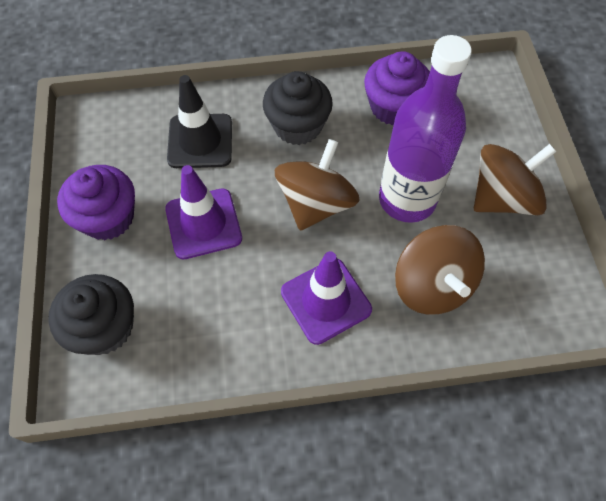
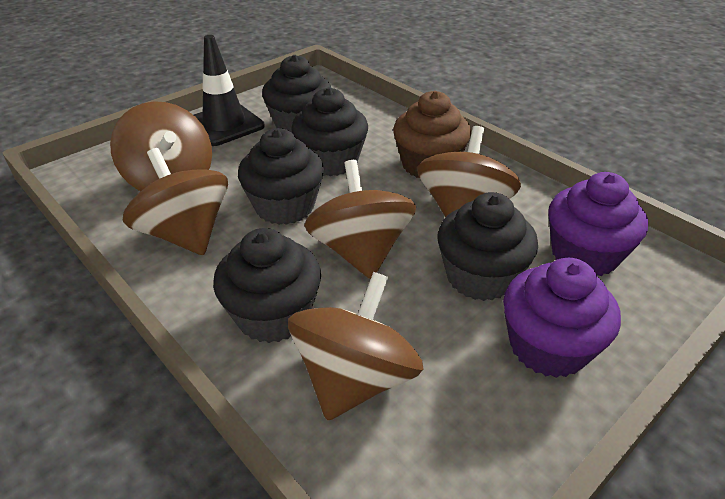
black cupcake: [48,274,134,355] [263,71,333,145] = 2 -> [213,228,321,343] [238,128,324,225] [262,55,331,133] [291,88,368,176] [437,192,538,301] = 5
brown cupcake: none = 0 -> [393,91,471,178] = 1
brown spinning top: [275,139,360,231] [395,225,485,315] [474,144,557,215] = 3 -> [110,101,212,191] [123,148,228,255] [288,272,424,421] [304,160,416,279] [417,126,521,217] = 5
purple bottle: [379,35,472,223] = 1 -> none = 0
purple traffic cone: [165,165,242,259] [281,251,372,345] = 2 -> none = 0

